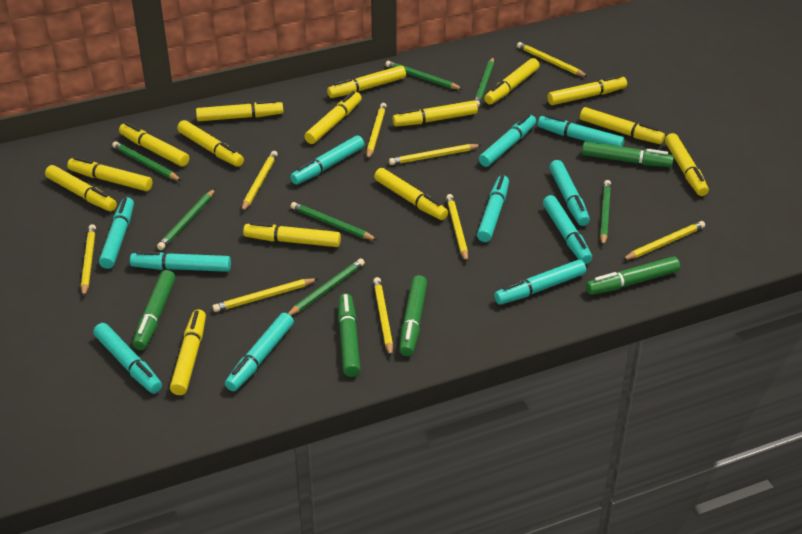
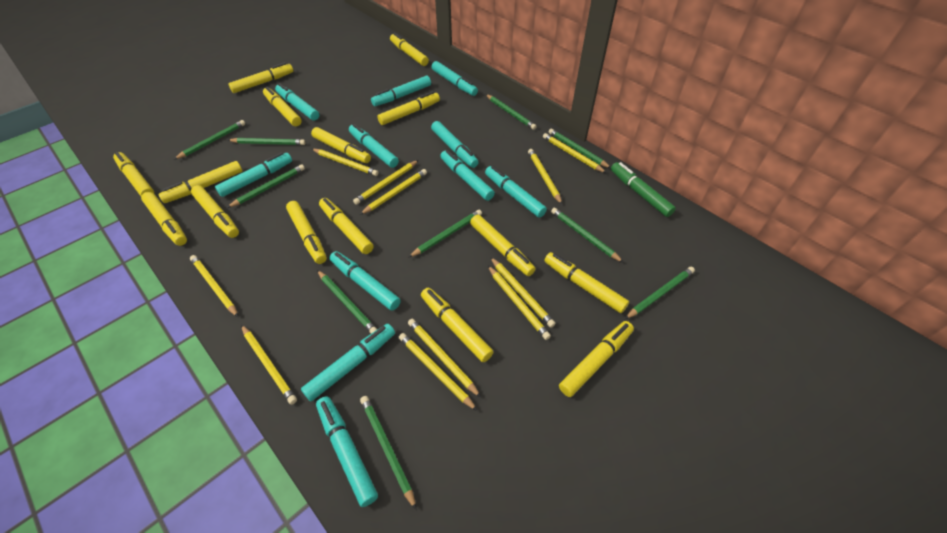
green marker: [133,270,176,350] [338,293,360,377] [399,275,427,356] [582,141,674,167] [586,256,680,295] = 5 -> [611,162,676,217] = 1
green pencil: [112,141,182,181] [157,189,215,250] [288,258,365,315] [290,202,377,240] [385,61,463,90] [474,57,494,107] [600,180,611,246] = 7 -> [174,120,245,159] [227,164,305,208] [228,138,305,145] [317,270,378,334] [360,396,417,510] [408,210,482,258] [486,94,537,130] [549,129,611,168] [551,208,624,263] [625,267,695,319] = 10
yellow pencil: [81,224,96,297] [212,278,317,312] [241,151,278,212] [366,103,387,160] [373,277,393,357] [389,144,481,165] [446,194,468,262] [517,42,588,77] [622,221,705,260] = 9 -> [190,255,238,317] [241,325,297,405] [312,149,378,176] [353,160,419,205] [360,169,427,215] [399,333,477,411] [408,319,481,398] [488,266,551,340] [490,257,555,328] [528,149,562,204] [543,133,606,173] = 11

